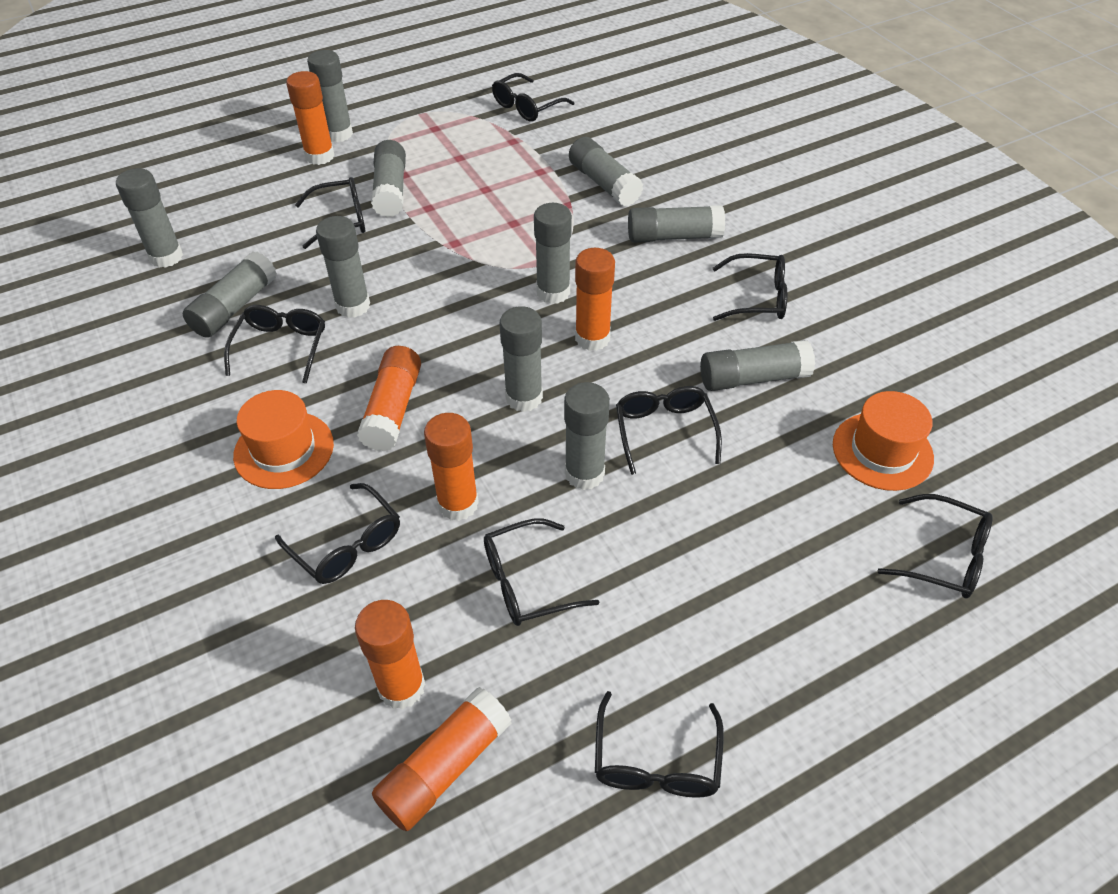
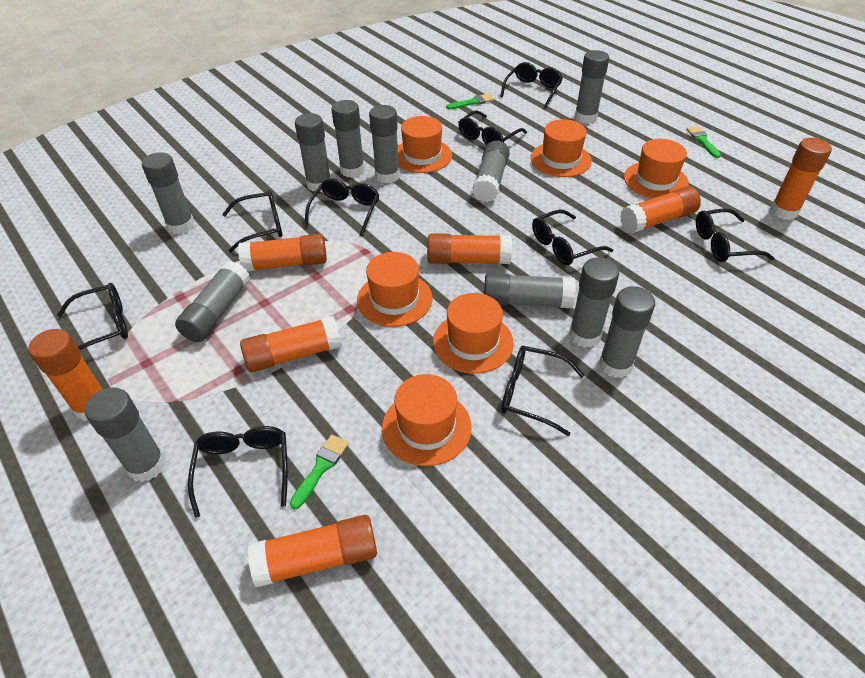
green brush: none = 0 -> [290,435,349,510] [446,93,494,109] [686,126,721,158] = 3
orange glue stick: [286,71,335,165] [355,600,425,710] [357,346,421,451] [372,687,512,831] [424,413,479,521] [575,248,615,351] = 6 -> [28,329,103,421] [238,234,327,272] [240,316,342,372] [248,515,377,587] [427,233,512,264] [620,186,701,234] [770,138,832,220] = 7
orange hat: [233,390,334,489] [833,391,934,491] = 2 -> [357,252,432,327] [382,374,472,466] [398,116,452,173] [433,293,514,374] [531,119,592,177] [624,139,689,198] = 6

